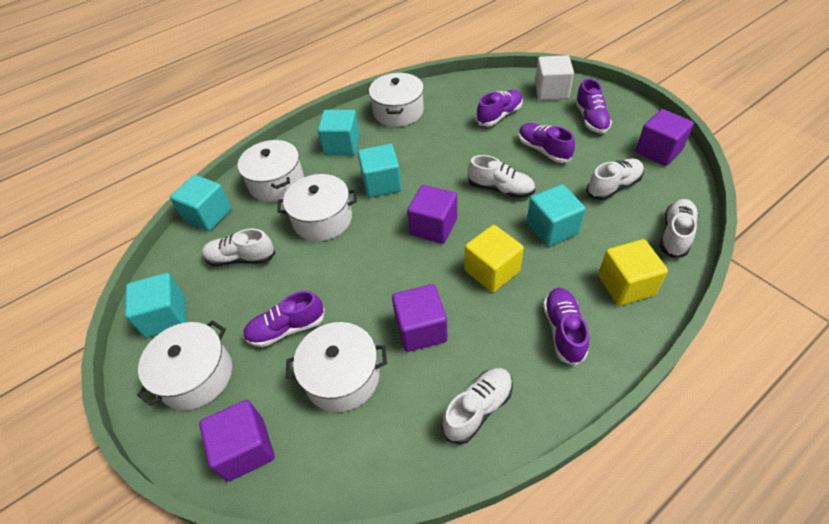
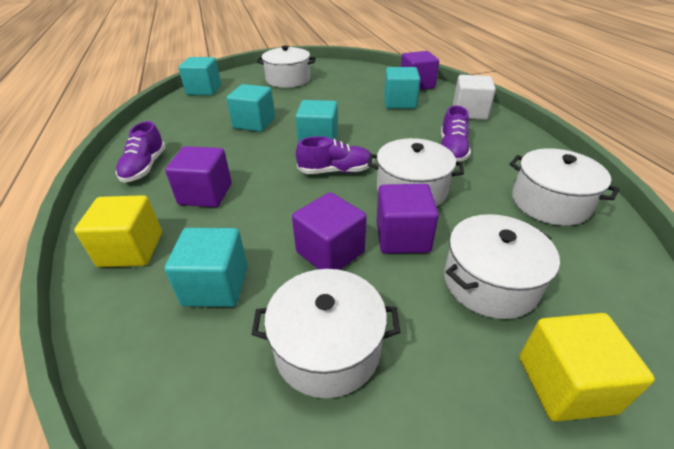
purple shoe: [243,291,325,347] [476,90,523,126] [519,123,575,163] [543,287,589,366] [575,78,612,133] = 5 -> [116,121,166,183] [296,136,374,174] [441,105,471,162] = 3
white shoe: [202,229,275,266] [442,368,513,444] [468,155,535,198] [586,159,644,200] [660,199,699,258] = 5 -> none = 0

